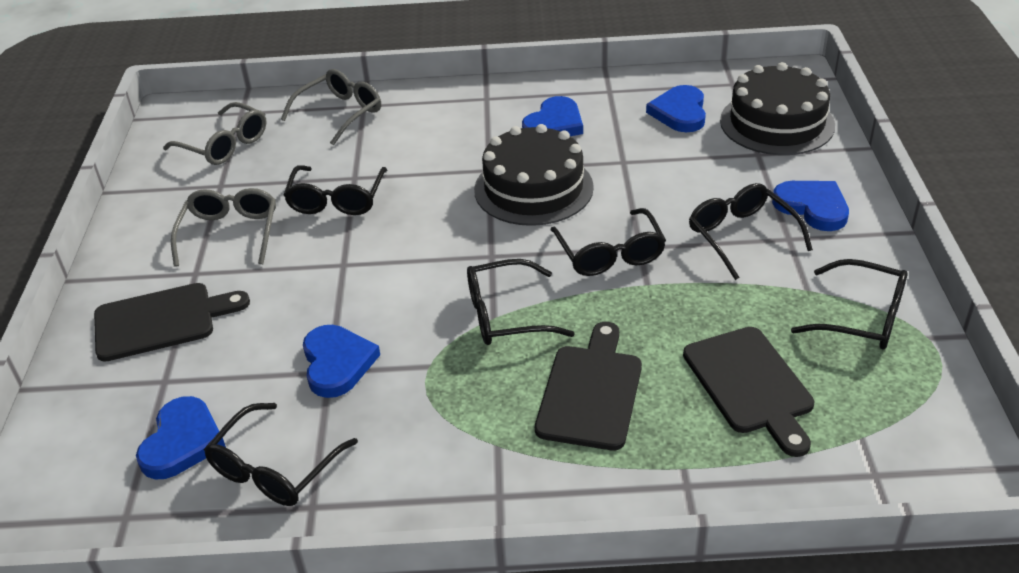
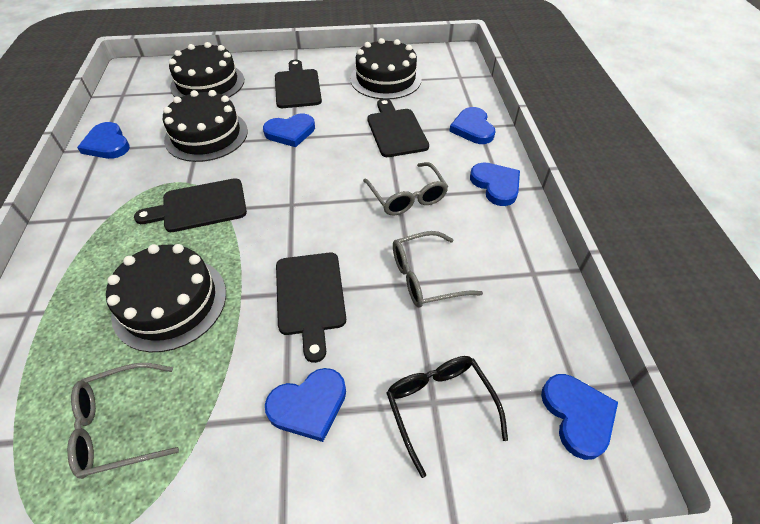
black cake: [474,124,594,226] [720,62,835,155] = 2 -> [106,244,226,352] [163,90,248,162] [169,42,244,98] [350,38,422,99] = 4
black cutting board: [94,283,250,362] [535,322,642,450] [683,327,814,457] = 3 -> [134,178,247,232] [275,60,322,108] [276,253,346,363] [367,98,429,157] = 4
black glasses: [204,403,358,506] [284,165,387,215] [467,259,575,345] [550,208,666,276] [689,183,813,280] [791,259,908,349] = 6 -> [386,356,508,478] = 1
blue heart: [136,396,226,480] [303,325,380,398] [522,96,583,136] [646,85,706,132] [772,181,849,231] = 5 -> [77,122,130,159] [263,113,315,147] [265,368,346,442] [449,107,496,144] [470,162,520,206] [541,374,618,460] = 6

